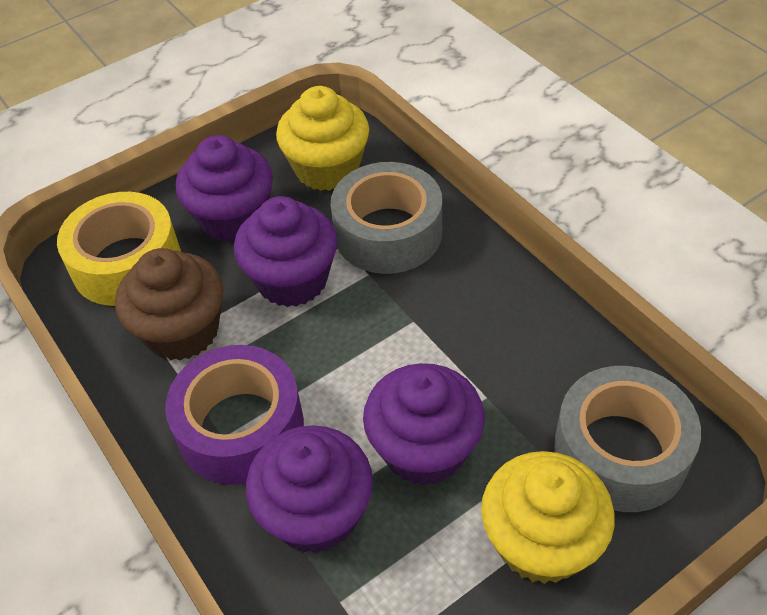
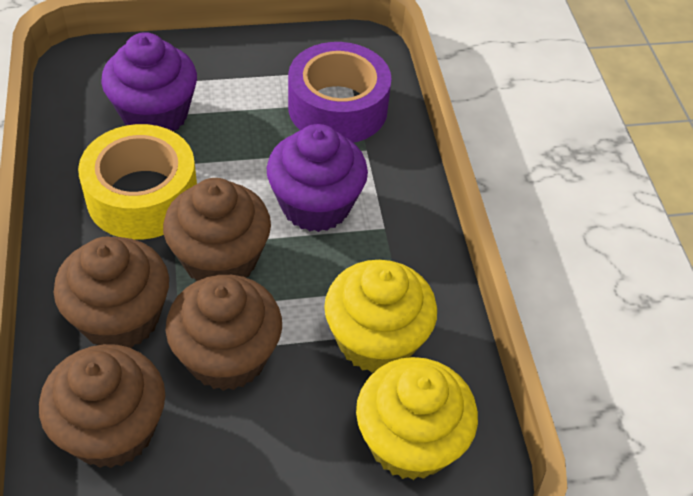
brown cupcake: [115,248,224,361] = 1 -> [39,344,165,468] [54,237,169,348] [163,178,271,281] [166,275,282,391] = 4
grey tape: [331,162,442,274] [554,366,701,512] = 2 -> none = 0
purple cupcake: [176,135,273,242] [234,196,337,307] [246,425,373,553] [363,363,485,486] = 4 -> [101,32,197,132] [267,124,368,232] = 2

